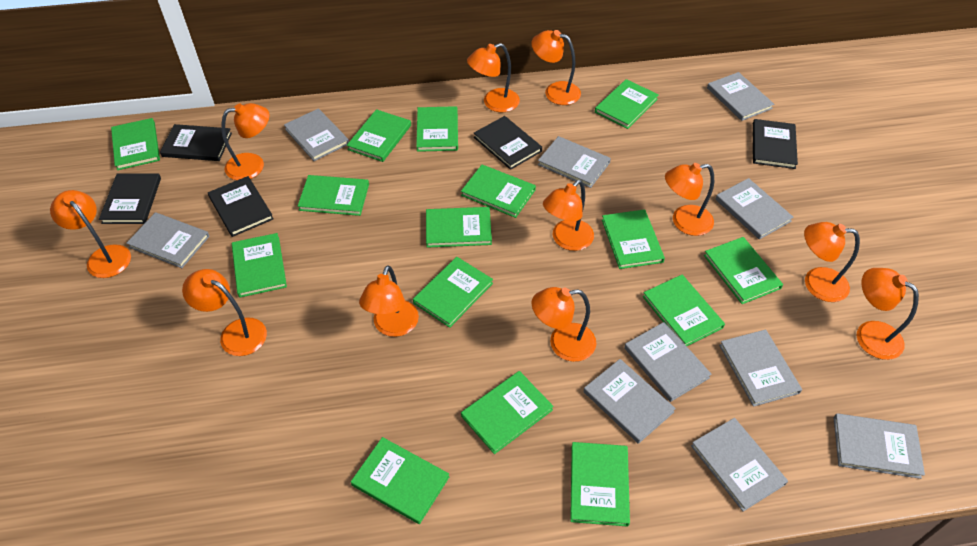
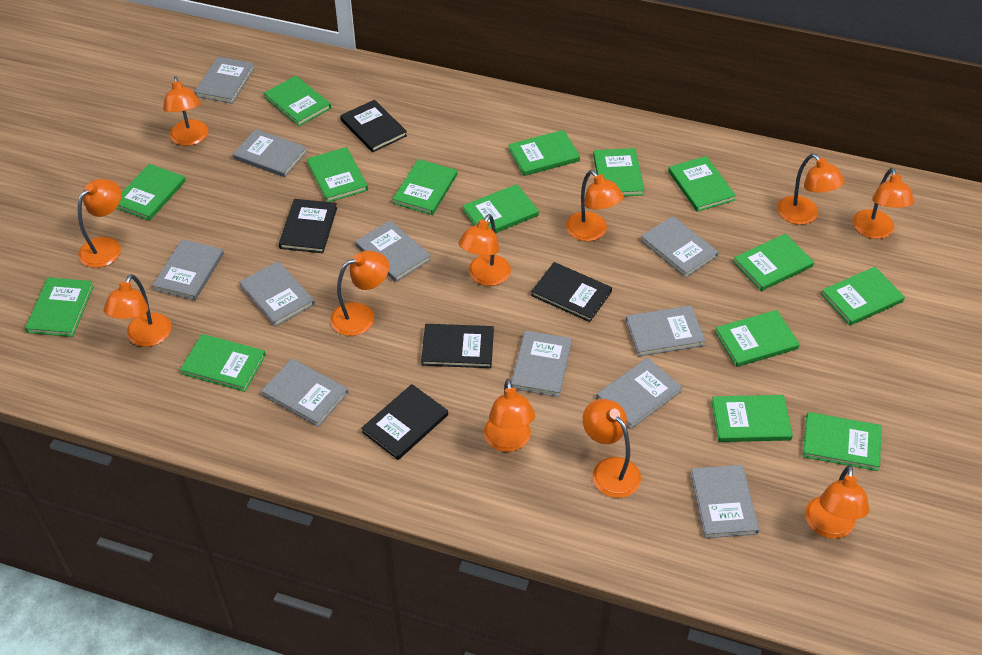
grey book: [126,212,210,268] [284,108,349,161] [538,136,611,188] [583,359,676,444] [624,322,712,402] [691,418,788,512] [707,72,774,121] [715,178,793,239] [719,329,802,407] [834,413,925,479] = 10 -> [152,239,224,300] [195,57,255,104] [233,129,307,177] [239,261,315,327] [261,358,348,427] [355,220,431,282] [511,330,572,397] [596,358,682,429] [626,305,706,356] [640,216,719,278] [691,465,759,538] = 11

